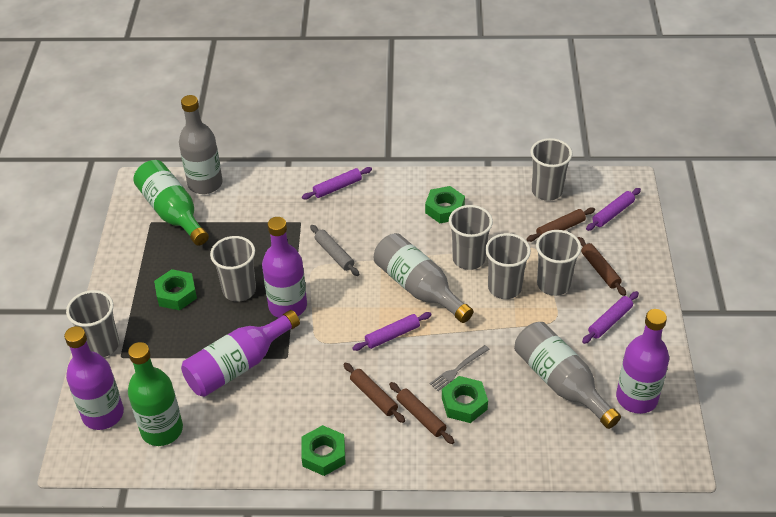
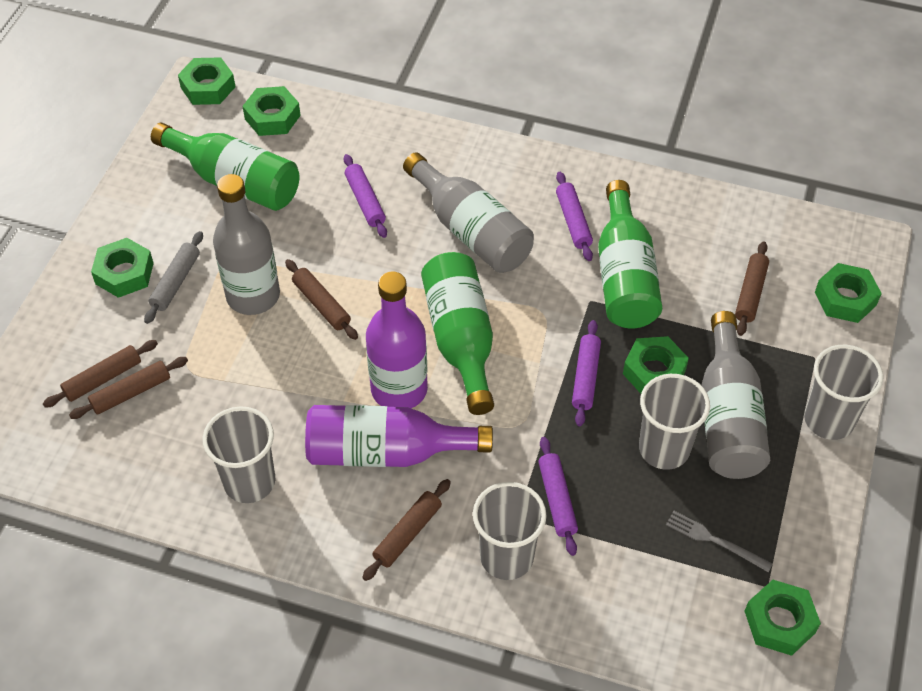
brown rolling pin: [343,363,405,423] [389,382,454,444] [526,207,595,242] [578,237,626,296] = 4 -> [43,340,158,408] [69,357,188,419] [285,259,358,340] [362,479,451,581] [735,241,769,336] = 5
green bottle: [128,342,183,446] [133,160,209,246] = 2 -> [151,123,299,211] [421,252,494,415] [598,180,662,329] = 3
green nut: [154,269,197,310] [301,425,345,476] [425,186,465,223] [442,376,488,423] = 4 -> [91,238,154,298] [178,57,236,105] [242,86,301,136] [623,336,689,394] [744,580,821,656] [815,263,882,323] = 6
grey cup: [66,290,119,357] [210,236,256,302] [449,205,493,270] [485,233,531,299] [531,138,572,201] [536,230,581,296] = 6 -> [202,406,275,503] [473,482,547,580] [639,374,710,470] [804,345,883,440] = 4
purple bottle: [64,326,124,430] [181,310,300,397] [262,217,307,318] [616,309,669,414] = 4 -> [305,405,493,467] [366,272,428,408] = 2

